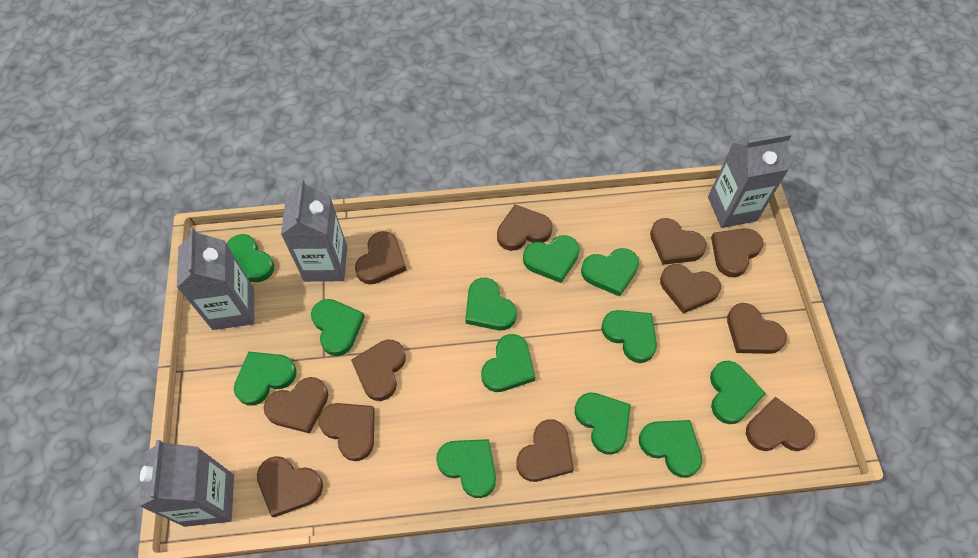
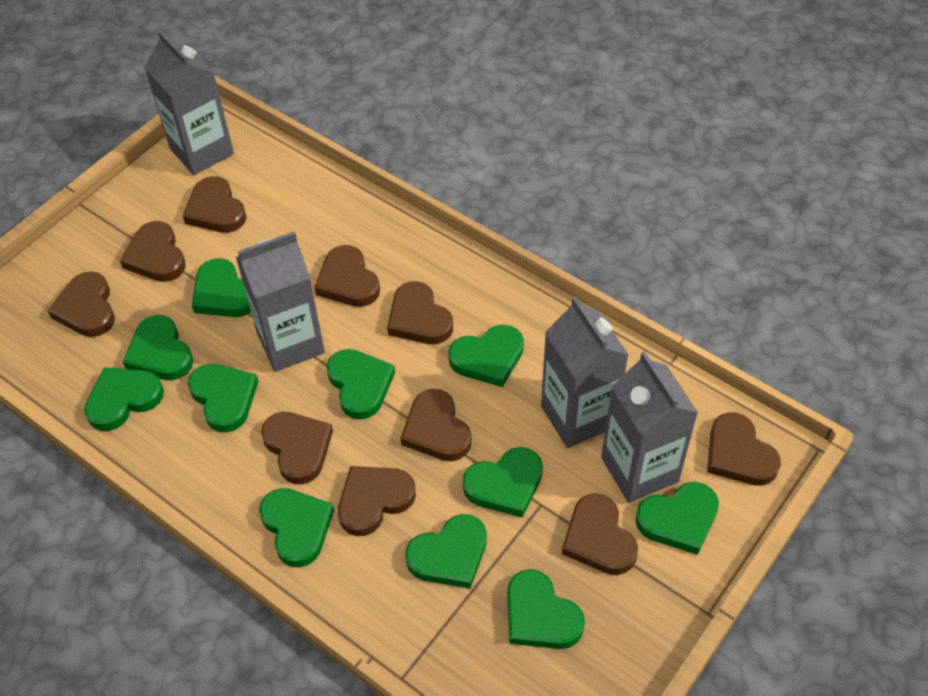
brown heart: [257,456,323,518] [264,377,328,434] [318,403,375,461] [351,340,406,401] [355,231,407,285] [497,204,553,251] [516,419,574,482] [650,218,707,265] [660,264,721,314] [711,228,763,277] [727,303,787,354] [746,397,815,451] = 12 -> [48,271,115,337] [120,221,186,282] [183,176,246,233] [261,412,333,484] [314,245,380,307] [338,466,416,536] [387,281,453,344] [401,389,472,461] [562,493,638,575] [707,412,781,486] = 10
green heart: [227,234,274,282] [234,352,297,406] [311,299,365,356] [436,439,496,498] [465,278,517,330] [481,334,536,392] [523,235,580,283] [575,392,631,455] [581,248,639,297] [601,310,657,363] [639,420,702,478] [710,361,766,424] = 12 -> [84,367,164,431] [123,315,193,380] [188,364,259,432] [192,258,251,317] [259,488,334,567] [327,349,395,419] [405,514,487,589] [448,325,524,387] [463,447,543,518] [507,569,585,649] [635,482,719,555] = 11

